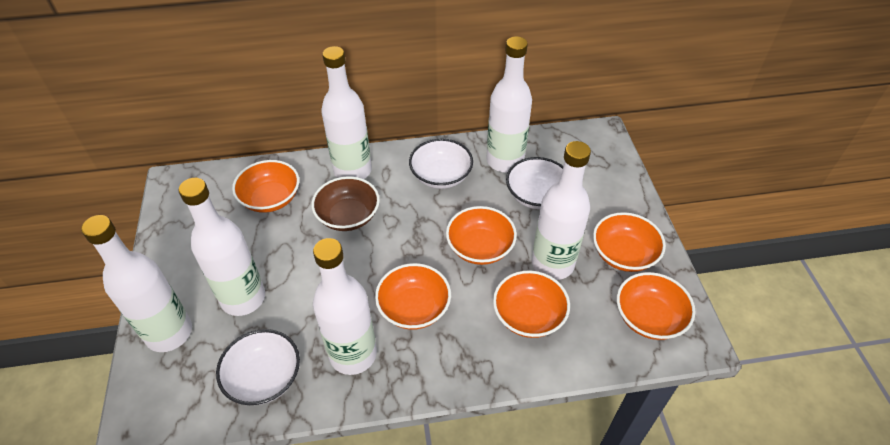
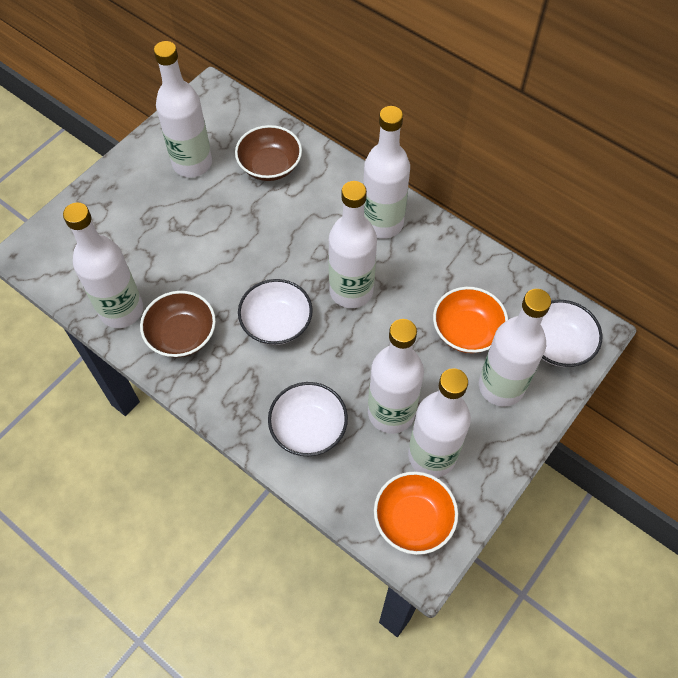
brown bowl: [311,176,380,231] = 1 -> [140,291,216,358] [235,125,302,181] = 2
orange bowl: [232,160,299,213] [375,263,451,330] [446,206,517,265] [493,270,570,338] [593,212,666,272] [617,272,696,340] = 6 -> [374,472,458,555] [433,287,508,353] = 2
white bottle: [81,215,192,352] [179,178,265,316] [313,238,377,375] [321,46,372,179] [486,36,532,173] [532,141,591,280] = 6 -> [63,202,143,328] [154,41,212,177] [329,181,377,308] [363,106,410,239] [368,319,424,434] [408,368,471,478] [479,289,551,407] = 7

